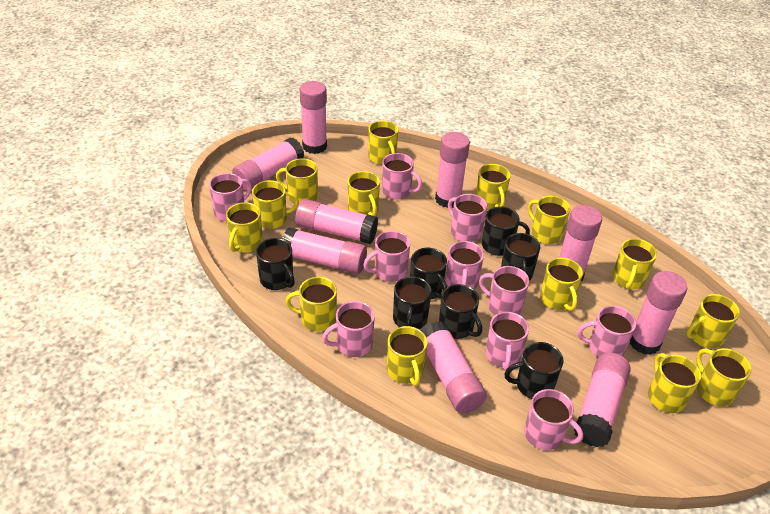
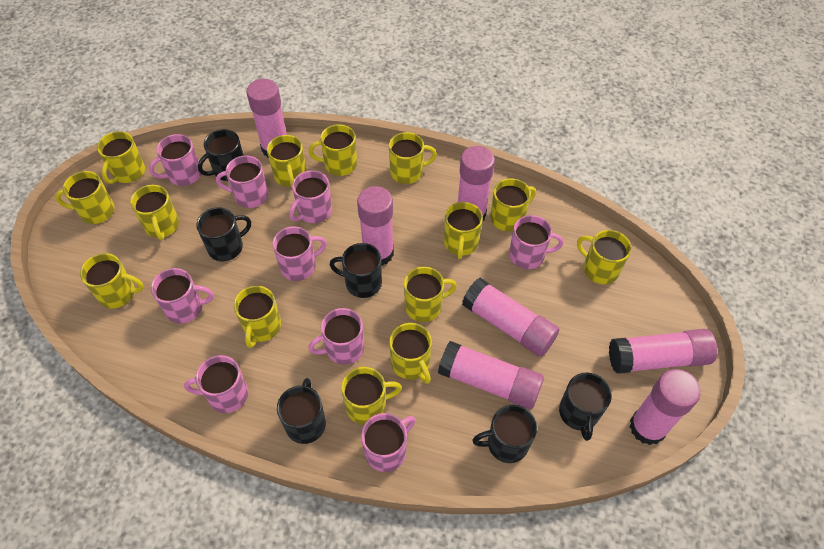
black mug: [256,238,295,290] [393,276,432,329] [410,248,447,299] [439,284,482,339] [482,206,530,256] [501,233,540,281] [504,342,564,399] = 7 -> [196,207,251,261] [198,129,244,181] [277,378,326,444] [330,243,382,298] [472,405,537,463] [559,372,612,441] = 6
pink glue stick: [232,137,304,191] [282,228,367,274] [295,199,378,244] [300,81,327,154] [421,321,487,413] [435,132,470,208] [559,205,602,281] [574,353,631,447] [630,271,687,355] = 9 -> [246,79,287,158] [357,186,394,266] [438,341,544,409] [458,146,495,221] [462,278,559,357] [609,329,717,374] [629,369,701,445] = 7
pink mug: [209,173,252,221] [322,301,375,357] [363,231,410,282] [382,153,422,199] [445,241,484,289] [448,194,487,242] [479,266,529,315] [485,312,529,371] [524,389,583,450] [578,306,636,357] = 10 -> [149,134,201,186] [151,268,214,324] [184,355,248,413] [216,155,268,208] [273,226,327,281] [289,170,332,223] [308,308,364,365] [361,413,416,472] [509,215,563,269] = 9

